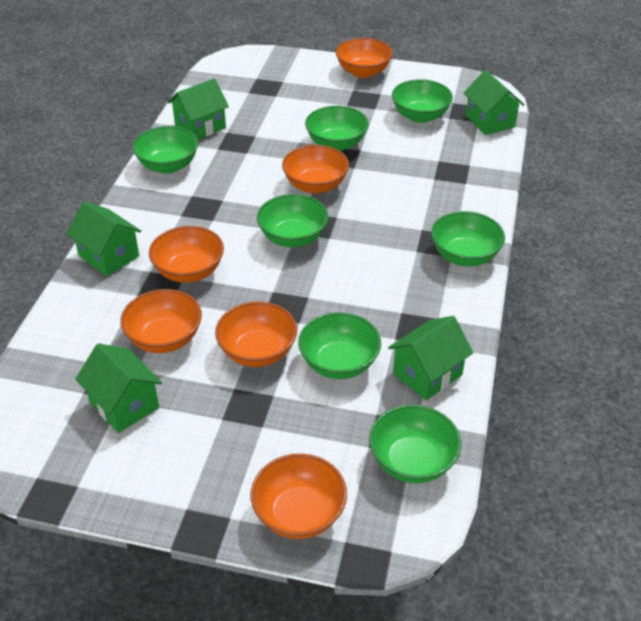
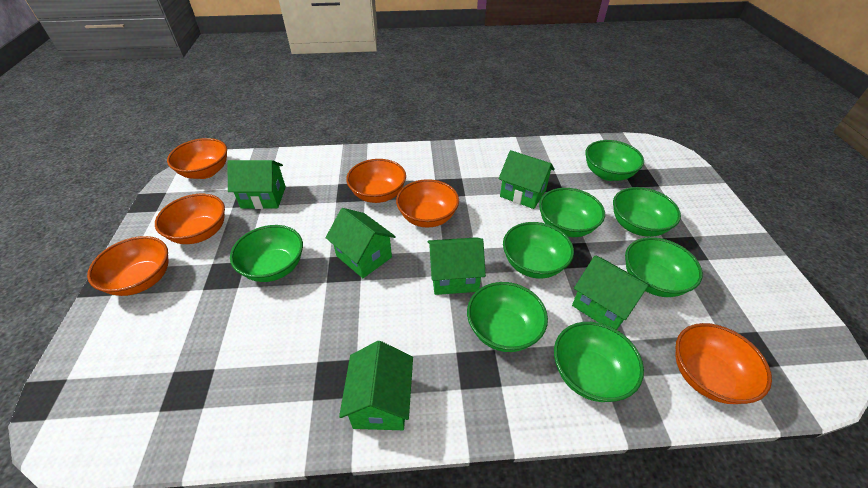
green bowl: [132,126,198,173] [257,194,328,247] [298,312,381,379] [305,106,369,151] [369,405,461,483] [392,79,453,123] [431,211,505,266] = 7 -> [230,225,303,282] [467,282,548,352] [503,222,574,278] [539,188,605,237] [554,322,644,402] [585,140,644,181] [613,187,681,237] [625,237,703,297] = 8
green house: [66,201,141,276] [75,343,162,433] [168,78,229,139] [388,316,473,400] [464,70,524,135] = 5 -> [227,160,286,209] [326,208,396,278] [339,341,413,430] [428,237,486,295] [499,150,555,209] [572,255,651,330] = 6

